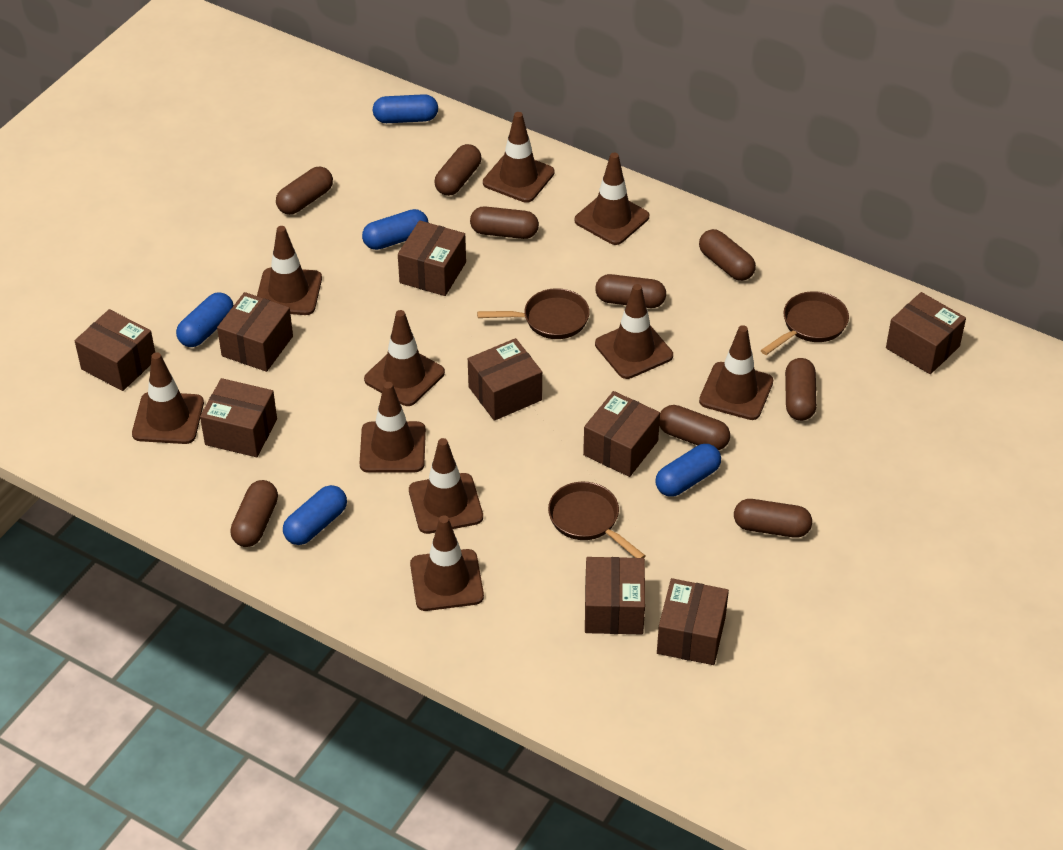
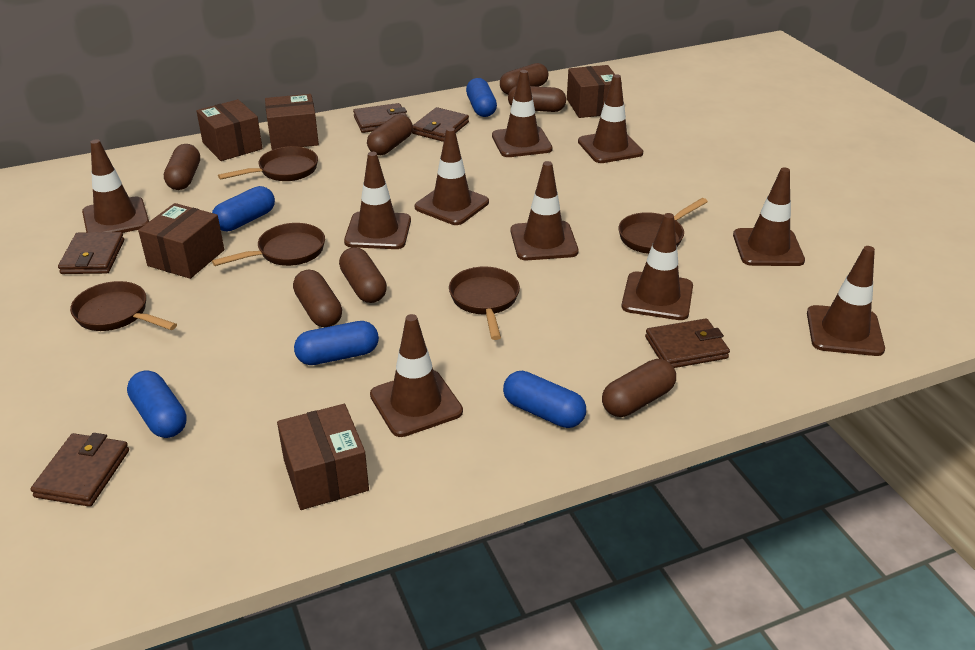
brown box: [75,309,155,391] [200,378,277,457] [217,292,293,372] [398,220,466,296] [468,338,542,421] [583,391,660,477] [585,557,645,634] [657,578,729,665] [886,292,966,374] = 9 -> [138,203,224,279] [197,99,263,161] [265,94,319,150] [277,404,369,510] [567,65,622,118] = 5
brown capsule: [230,480,278,547] [276,167,333,215] [434,144,481,196] [470,206,539,239] [595,274,666,308] [659,405,730,450] [699,229,756,281] [734,499,812,538] [785,358,817,421] = 9 -> [164,144,200,190] [293,270,342,327] [339,247,387,303] [367,115,413,155] [500,63,548,94] [508,86,566,112] [602,359,676,417] = 7
brown pan: [477,288,590,339] [548,482,646,558] [761,291,849,355] = 3 -> [70,281,177,331] [212,223,325,266] [218,146,318,181] [449,266,520,340] [618,198,708,254] = 5
brown wallet: none = 0 -> [31,433,129,507] [58,232,124,274] [353,103,407,133] [412,107,469,142] [645,318,730,368] = 5

